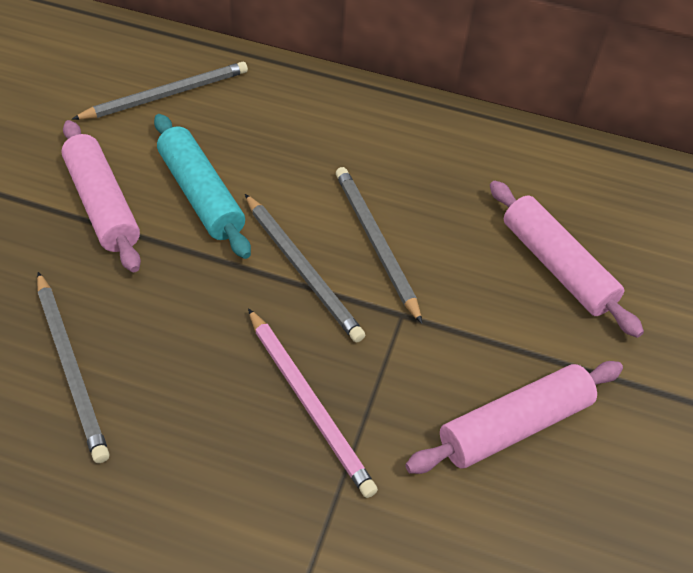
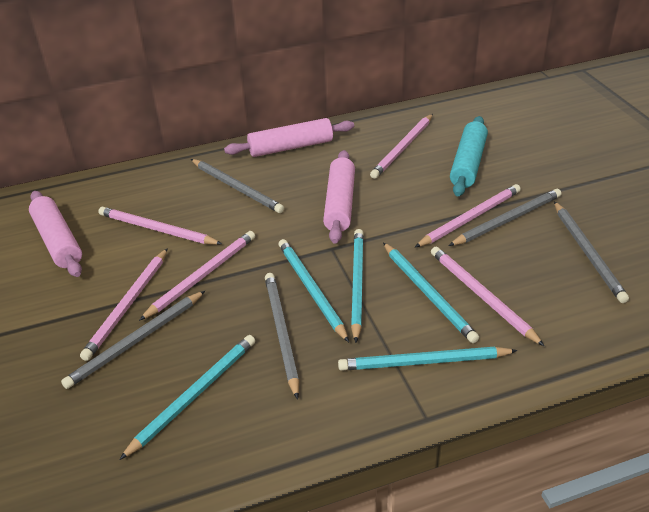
grey pencil: [37,272,110,463] [72,62,248,120] [245,194,365,342] [336,167,422,324] = 4 -> [61,291,205,389] [191,159,284,213] [265,273,299,400] [449,189,561,246] [554,201,629,303] = 5
pink pencil: [248,308,378,498] = 1 -> [80,248,168,361] [98,207,222,245] [139,231,255,321] [370,114,433,179] [415,184,521,247] [431,247,544,346] = 6
turquoise pencil: none = 0 -> [119,335,255,460] [278,239,349,342] [338,347,518,371] [351,229,364,343] [383,242,479,343] = 5

